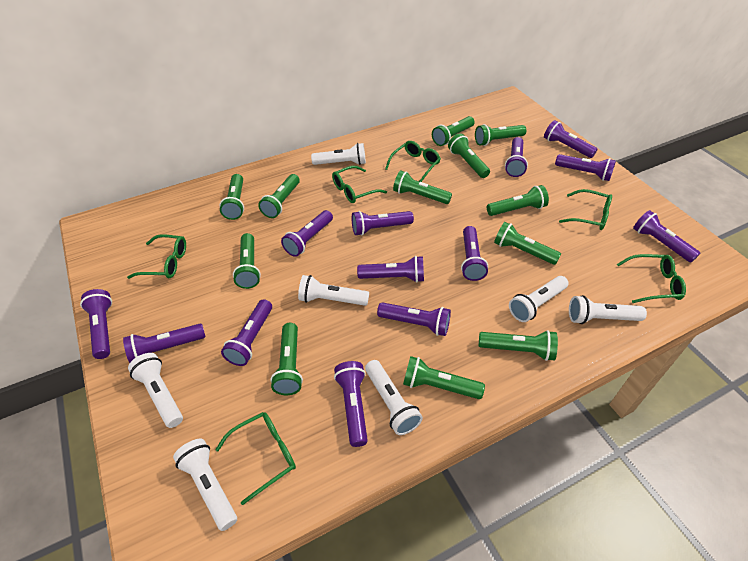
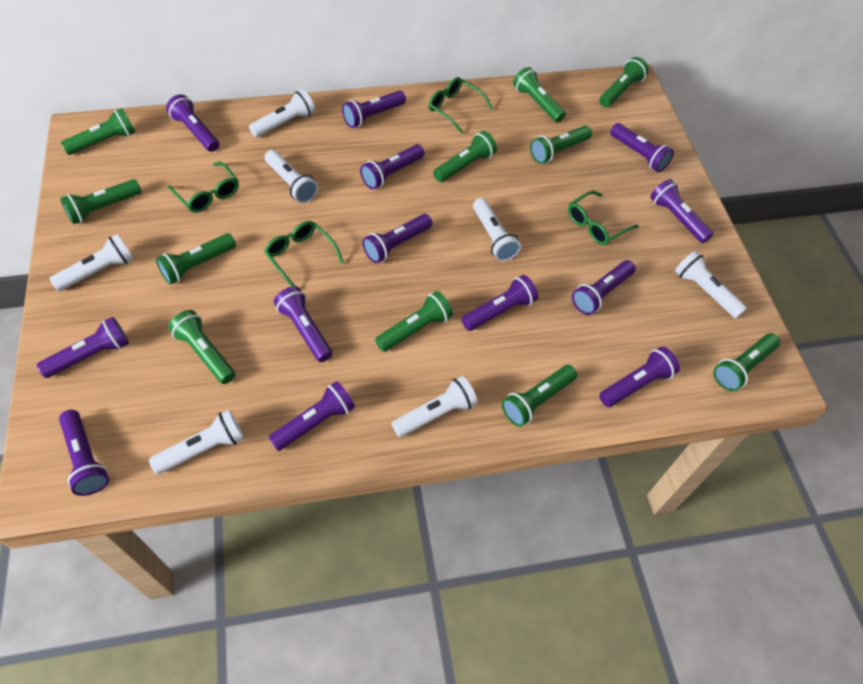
green flashlight: [219,174,244,220] [233,233,261,289] [258,174,300,218] [271,323,303,395] [393,170,452,204] [403,356,485,399] [432,116,475,146] [448,133,490,178] [475,124,526,146] [479,330,558,361] [487,185,549,216] [494,222,561,265] = 12 -> [60,179,142,224] [61,108,135,155] [156,233,236,285] [168,310,235,384] [375,291,453,352] [433,131,497,182] [502,365,577,427] [513,67,566,123] [530,126,592,164] [599,57,649,107] [713,333,780,391] = 11
green glasses: [127,234,186,279] [215,412,296,505] [332,166,387,203] [385,141,441,182] [559,189,612,230] [617,254,686,303] = 6 -> [168,161,239,213] [264,221,344,287] [428,77,493,134] [568,191,639,245] = 4

